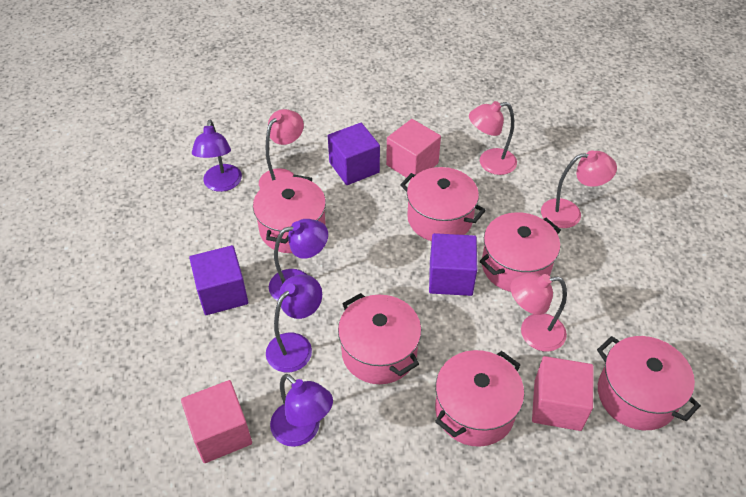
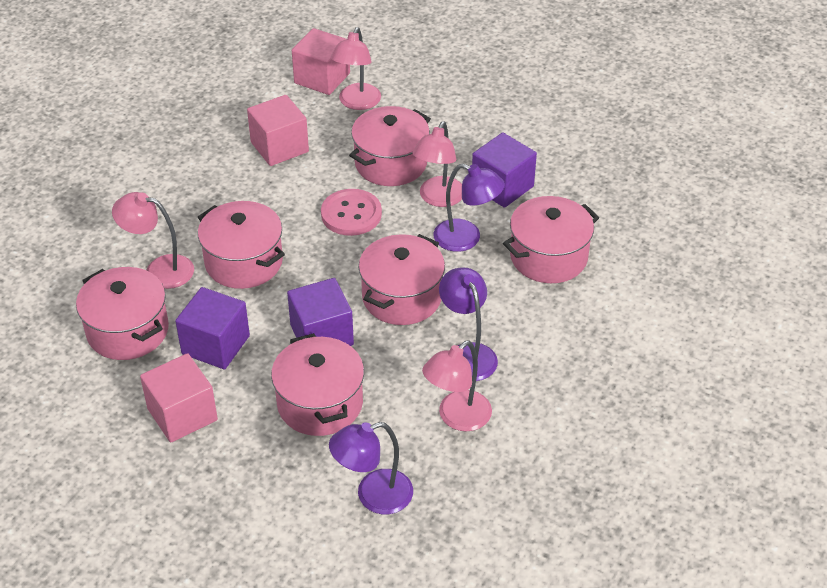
pink button: none = 0 -> [321,189,382,236] = 1
purple lamp: [192,120,242,192] [266,274,322,372] [269,219,328,301] [270,374,333,447] = 4 -> [329,422,413,514] [434,163,505,252] [439,268,498,381] = 3

